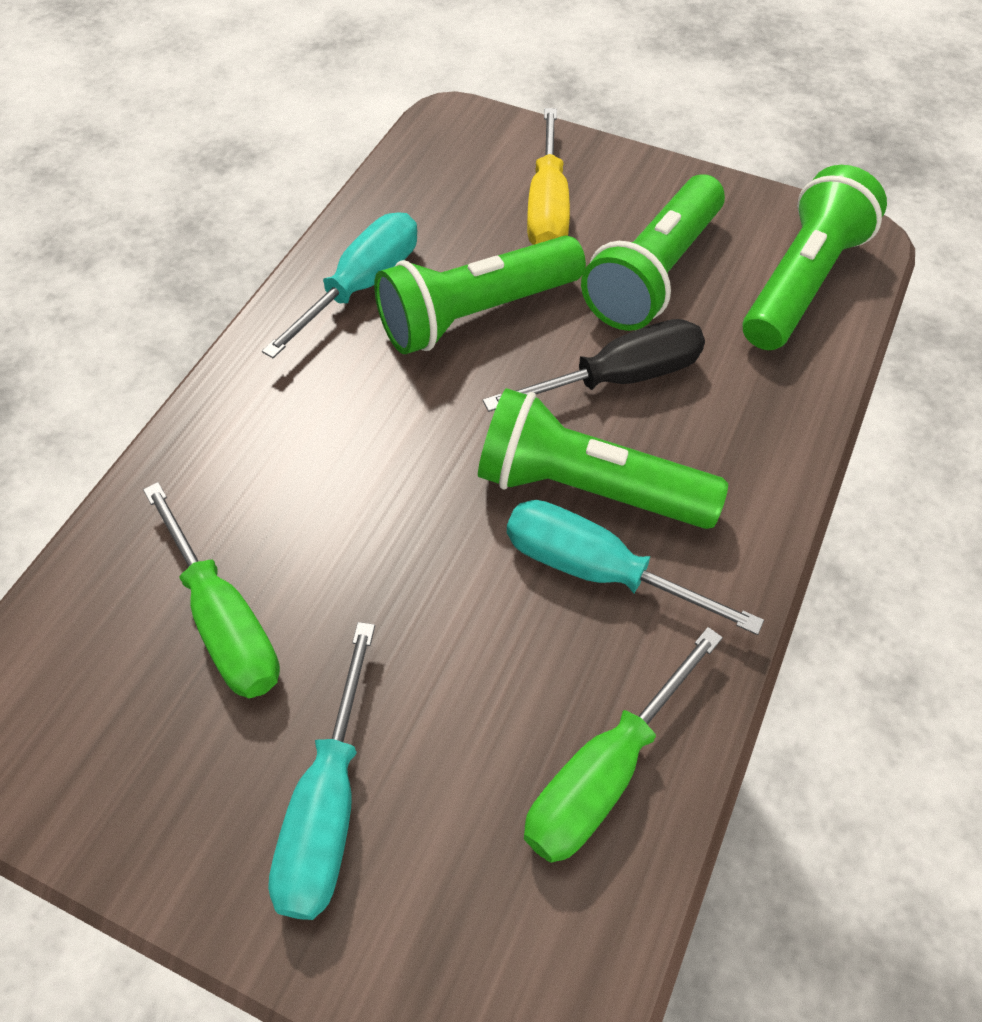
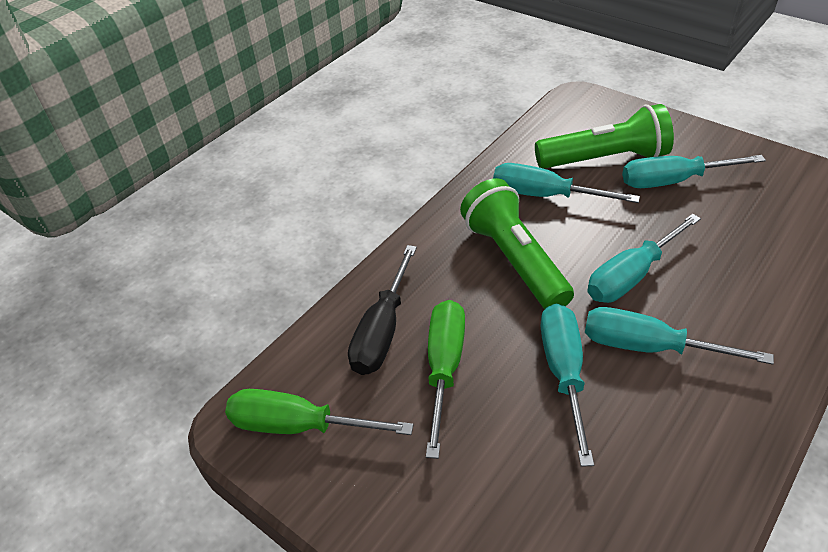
green flashlight: [374,235,586,354] [478,388,728,529] [581,174,725,331] [743,165,887,350] = 4 -> [460,178,574,309] [535,104,674,169] = 2
turquoise screwdriver: [262,212,417,358] [268,622,375,920] [507,500,764,635] = 3 -> [493,163,640,203] [541,304,594,467] [585,307,774,365] [587,214,701,303] [622,155,766,188] = 5
yellow screwdriver: [527,108,570,245] = 1 -> none = 0

